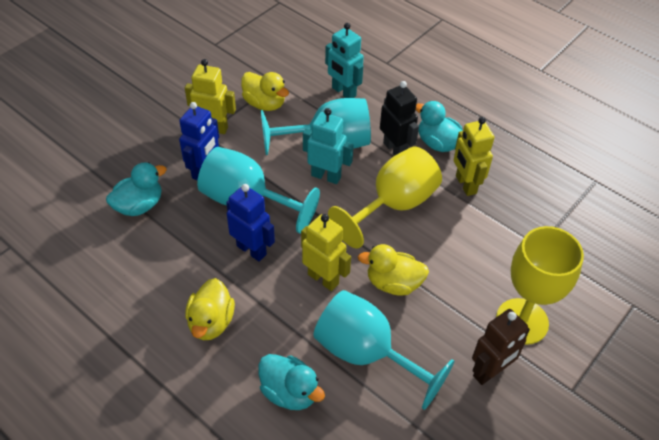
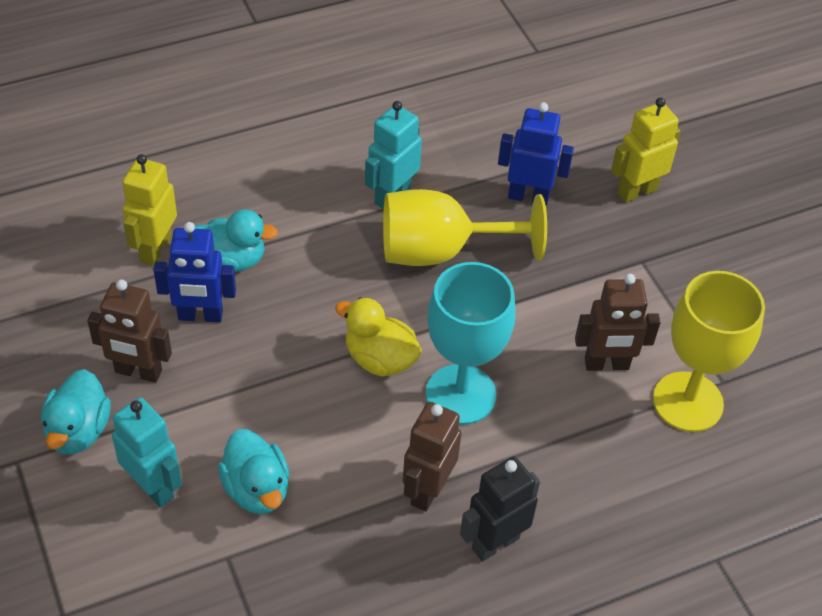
brown robot: [472,309,530,385] = 1 -> [87,279,172,383] [403,402,462,511] [575,274,661,371] = 3
turquoise goblet: [197,147,320,234] [261,98,371,155] [313,290,454,410] = 3 -> [426,262,515,425] = 1
yellow duck: [186,278,235,340] [241,72,289,111] [358,244,429,296] = 3 -> [335,297,422,377] = 1
yellow robot: [185,59,236,134] [301,214,351,291] [454,117,494,196] = 3 -> [122,154,177,266] [611,97,681,203] = 2

